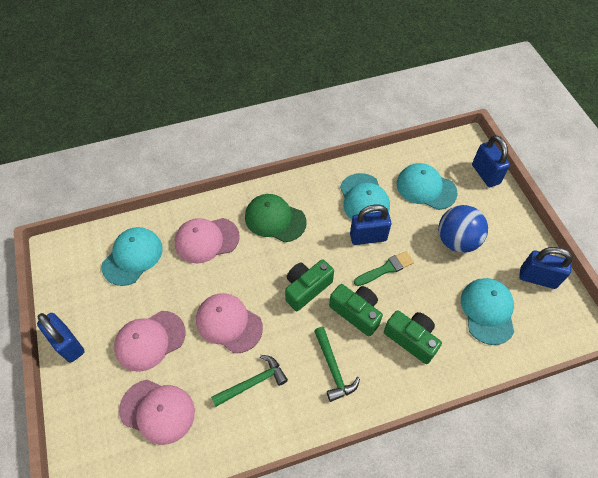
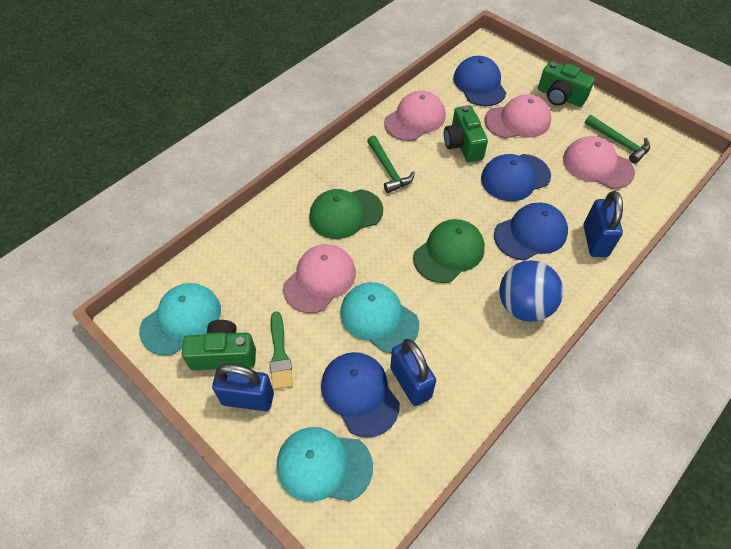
blue cap: none = 0 -> [321,352,400,438] [453,56,506,106] [481,154,551,201] [494,203,568,260] = 4
blue padlock: [37,313,85,363] [350,205,391,245] [472,135,510,187] [519,247,573,289] = 4 -> [212,364,274,411] [390,339,436,406] [584,191,623,257] = 3
green cap: [245,194,307,242] = 1 -> [309,189,383,239] [413,219,485,283] = 2
turquoise cap: [101,227,163,286] [340,173,390,220] [397,163,458,210] [461,278,514,345] = 4 -> [139,283,221,355] [277,427,373,501] [340,282,419,353] = 3

